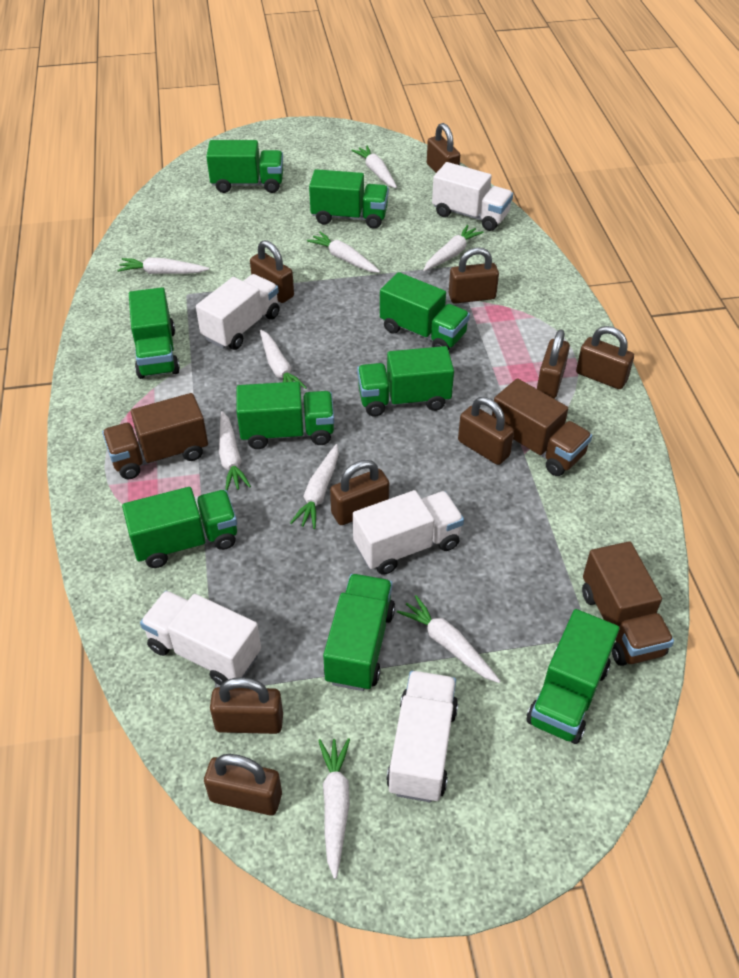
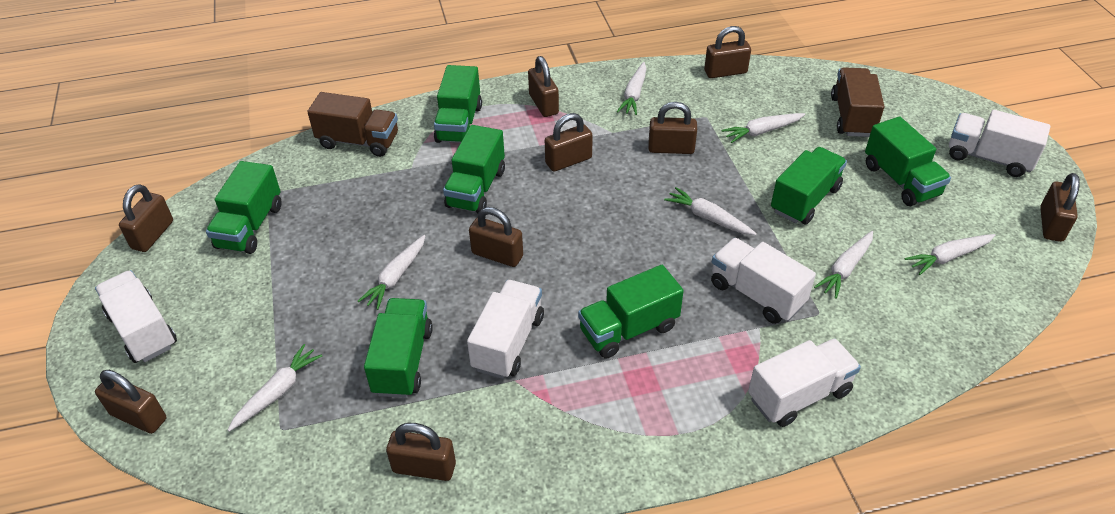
brown truck: [102,393,208,480] [492,378,592,476] [582,541,674,666] = 3 -> [307,92,398,157] [831,67,884,137] = 2
green truck: [122,487,237,568] [129,287,180,379] [206,140,283,193] [237,381,334,449] [309,169,389,229] [323,574,395,691] [357,346,454,417] [380,272,470,350] [526,609,619,744] = 9 -> [206,161,282,254] [364,298,433,398] [434,65,482,143] [443,125,505,213] [578,265,684,358] [771,147,847,224] [865,117,951,206] = 7
white carrot: [117,257,209,274] [219,411,251,491] [260,329,307,389] [290,444,339,529] [307,232,380,273] [318,738,350,879] [351,146,397,188] [397,595,500,683] [423,225,484,271] = 9 -> [227,344,322,432] [358,235,425,310] [617,62,646,115] [664,187,757,235] [721,113,805,143] [814,231,873,299] [905,234,995,275] = 7

